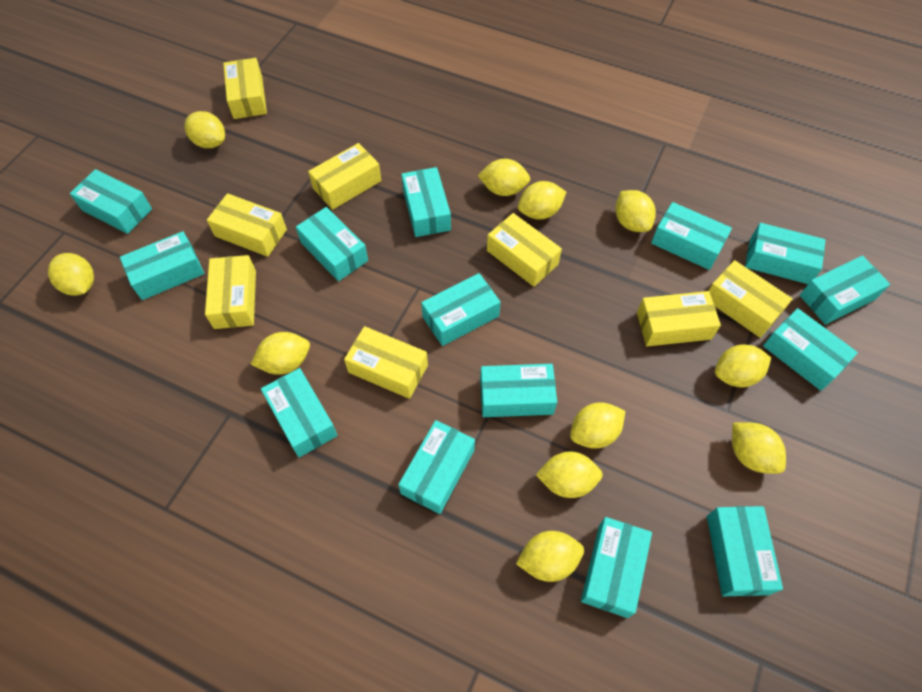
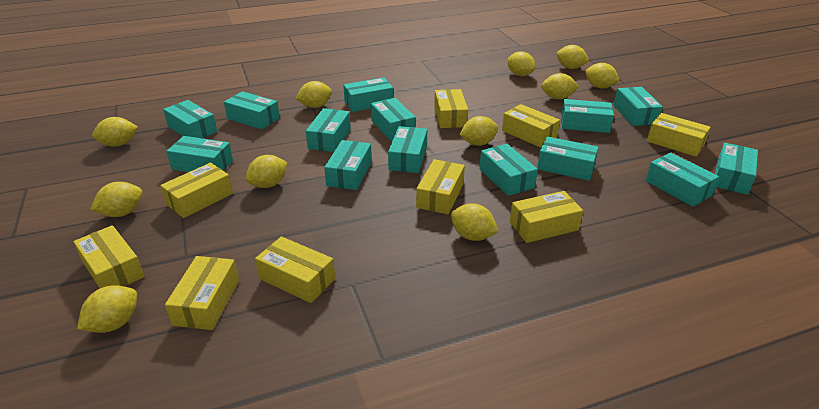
yellow box: [205,255,256,329] [207,193,287,257] [223,58,267,119] [308,143,382,210] [344,326,428,399] [487,213,562,287] [637,291,721,347] [709,260,792,338] = 8 -> [73,225,144,288] [160,163,233,218] [165,256,239,330] [255,236,335,303] [416,159,465,214] [434,89,468,128] [502,104,560,148] [510,191,583,243] [647,113,711,157] = 9

